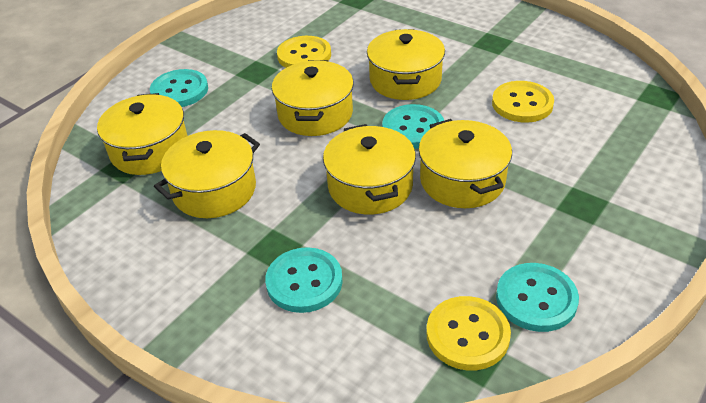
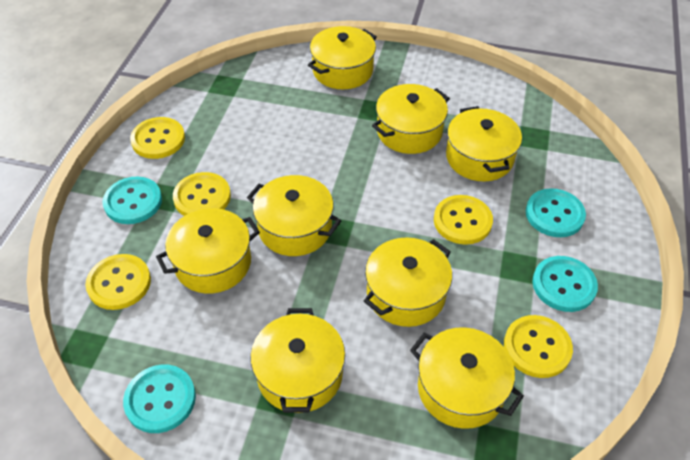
yellow button: [277,36,331,68] [426,296,511,371] [492,81,554,123] = 3 -> [85,254,151,310] [130,117,185,159] [173,172,231,216] [434,195,493,245] [504,315,573,378] = 5
yellow pot: [97,93,188,175] [154,130,260,218] [272,60,354,136] [323,124,416,215] [367,29,445,100] [418,119,512,208] = 6 -> [156,208,260,294] [247,175,341,256] [250,308,345,413] [308,26,377,89] [364,238,452,327] [372,84,450,154] [410,327,524,429] [446,106,522,182] = 8

